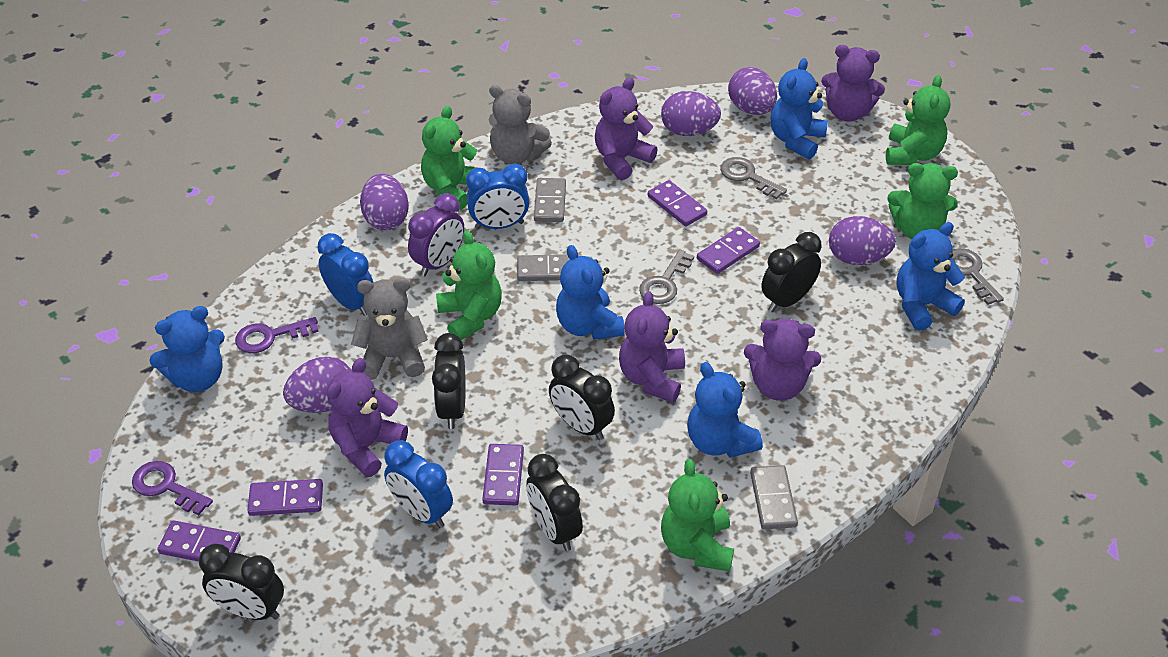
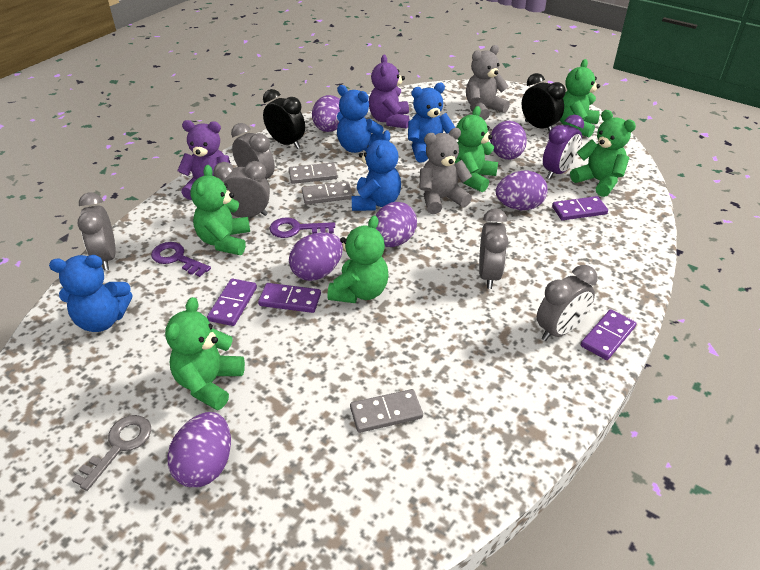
black clock: [199,544,284,620] [432,333,466,429] [526,454,583,551] [549,355,615,440] [761,232,822,312] = 5 -> [263,89,305,149] [522,73,566,132] = 2
blue clock: [317,233,374,316] [384,440,453,528] [466,164,530,229] = 3 -> none = 0
blue teddy bear: [149,306,225,392] [556,245,625,340] [687,362,763,458] [771,58,828,159] [896,222,965,331] = 5 -> [49,255,133,332] [337,85,383,153] [351,130,401,211] [408,83,456,163] = 4
green teddy bear: [421,106,477,210] [436,230,502,340] [661,459,734,572] [886,75,950,165] [887,163,958,239] = 5 -> [165,297,245,410] [190,165,250,255] [328,216,388,303] [455,106,498,192] [560,59,600,137] [570,110,636,197] = 6
grey clock: none = 0 -> [77,192,116,270] [213,161,270,217] [231,123,275,186] [479,208,509,289] [537,265,597,341] = 5
grey key: [639,250,694,304] [720,157,787,199] [951,248,1004,305] = 3 -> [72,415,151,491] = 1
purple domino: [157,521,241,562] [247,479,323,516] [482,444,524,506] [648,180,707,226] [697,227,760,274] = 5 -> [207,278,257,326] [258,283,321,313] [552,196,608,220] [581,309,636,360] = 4
purple egg: [283,357,350,413] [360,173,409,230] [661,91,721,136] [728,67,777,115] [829,216,896,265] = 5 -> [167,412,231,487] [289,232,343,281] [312,95,340,132] [375,202,417,247] [490,121,527,160] [496,170,548,210] = 6
purple teddy bear: [327,358,408,477] [595,78,658,180] [619,291,685,403] [744,319,821,401] [821,45,885,122] = 5 -> [177,120,230,200] [369,54,409,129] = 2

